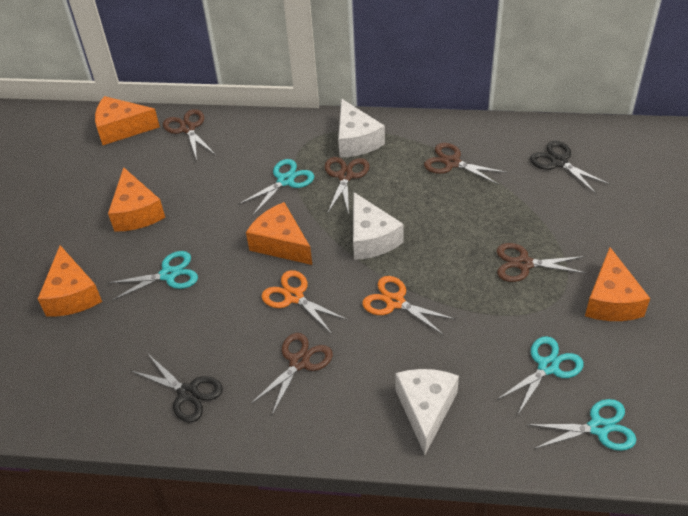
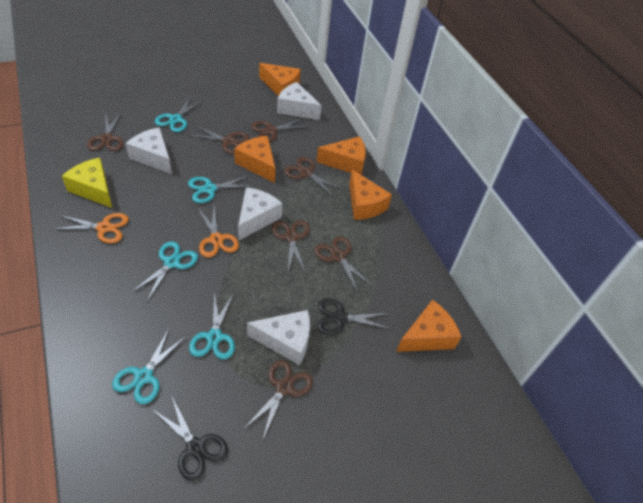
brown scissors: [163,109,216,160] [251,333,333,415] [325,157,369,215] [424,143,507,185] [497,243,587,282] = 5 -> [87,112,123,151] [190,125,249,154] [245,360,313,439] [251,118,309,142] [272,220,310,273] [284,157,344,197] [314,236,373,293] = 7
turquoise scissors: [108,251,198,300] [238,159,314,215] [497,336,584,416] [527,399,636,451] = 4 -> [112,329,186,404] [132,241,198,301] [155,97,203,132] [188,175,255,203] [189,292,235,360] = 5
white cheese: [338,99,385,158] [353,192,404,260] [395,369,459,455] = 3 -> [126,127,172,174] [238,187,282,240] [247,310,310,366] [277,82,322,120] = 4
yellow cheese: none = 0 -> [62,158,112,208] = 1

